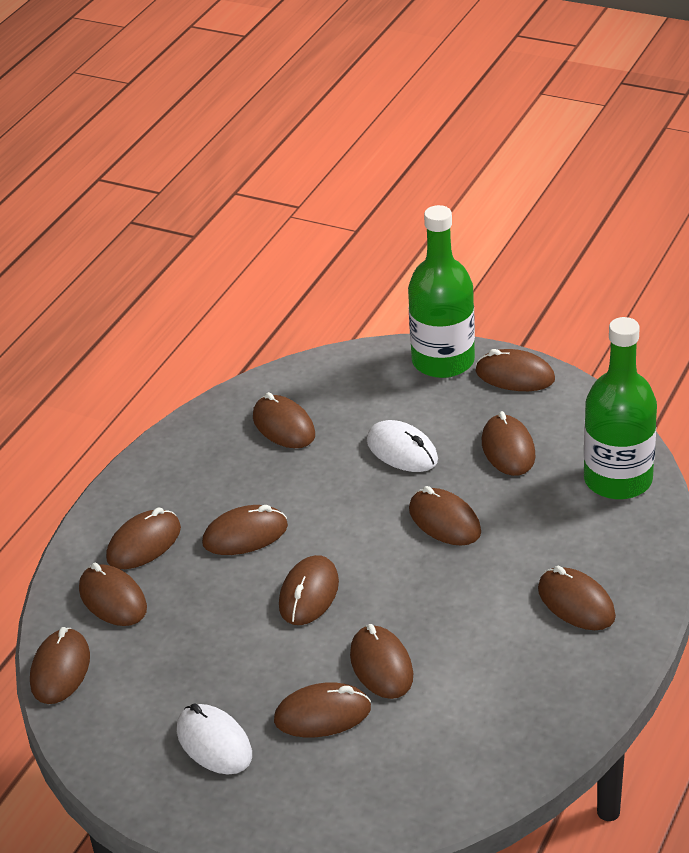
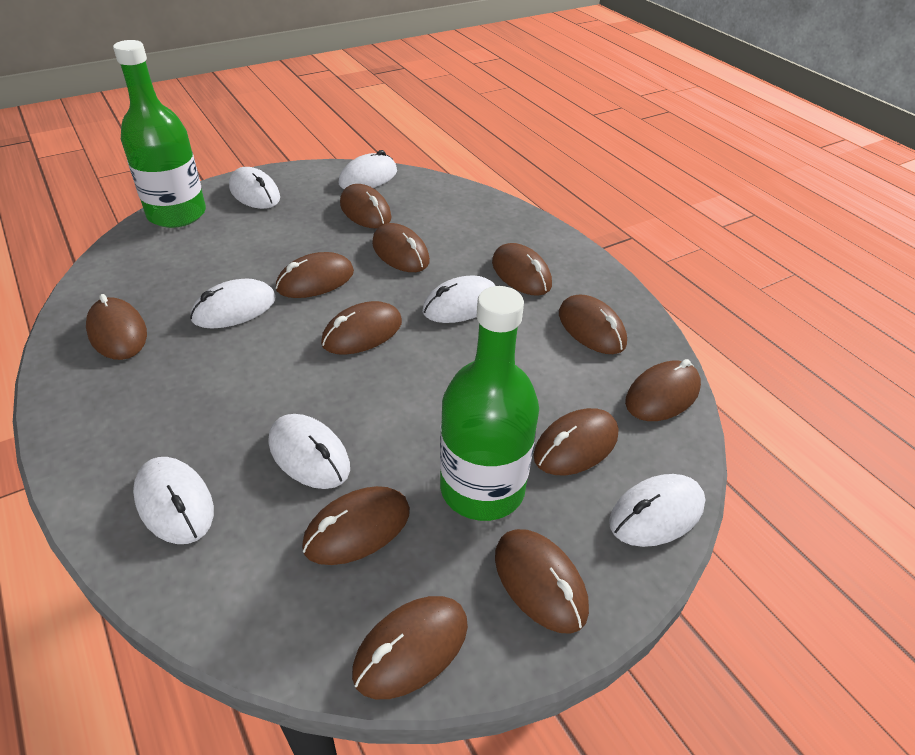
white mouse: [177,704,252,774] [367,420,438,472] = 2 -> [133,457,214,544] [190,279,276,329] [229,167,280,209] [269,414,350,489] [339,150,397,189] [422,275,496,323] [609,474,706,547] = 7

